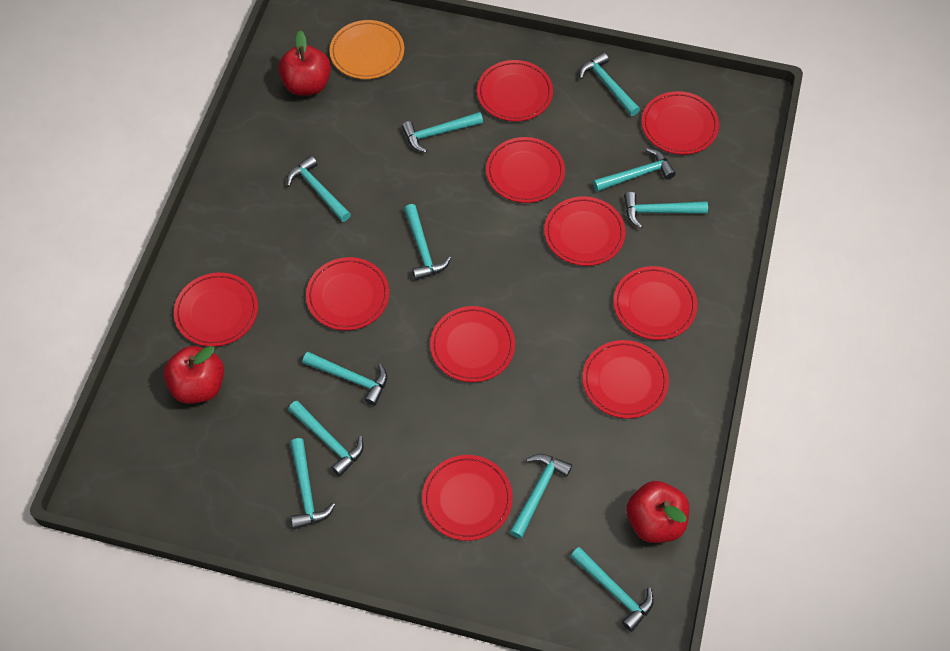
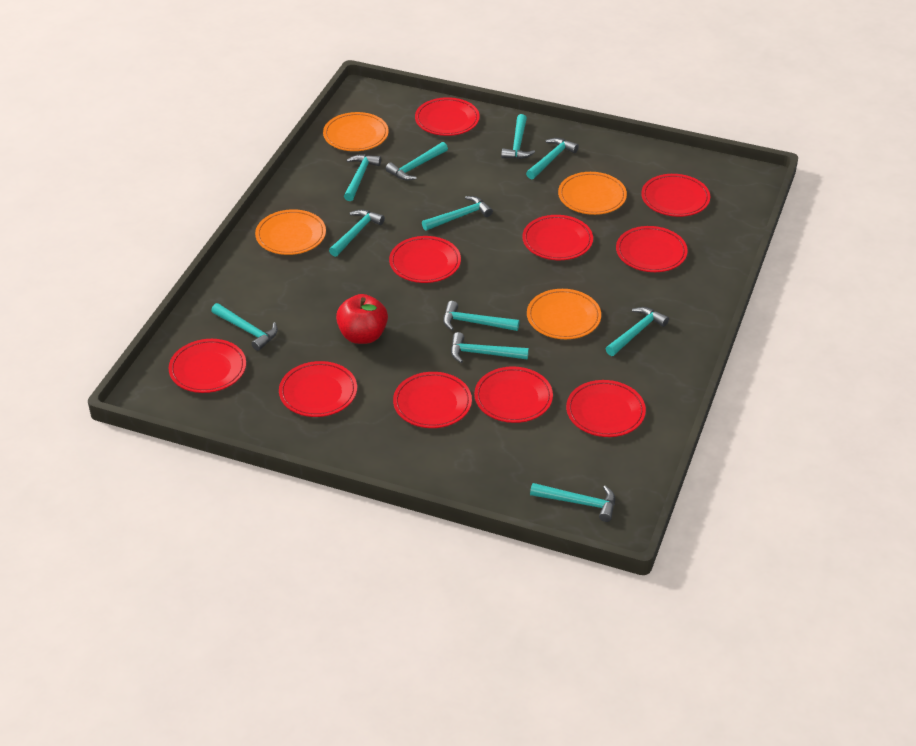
orange plate: [329,20,404,79] = 1 -> [255,209,326,255] [323,112,389,151] [527,289,601,339] [558,172,627,215] = 4
red apple: [164,346,224,404] [278,31,331,96] [626,481,689,543] = 3 -> [336,294,388,344] = 1

